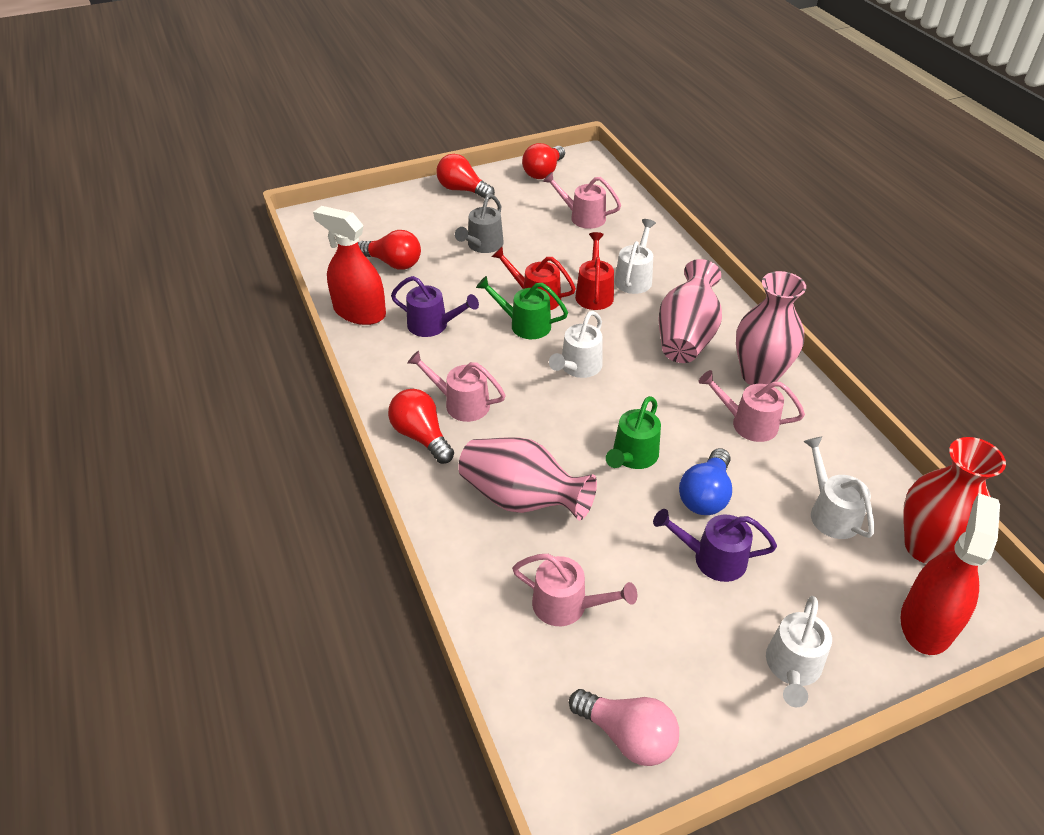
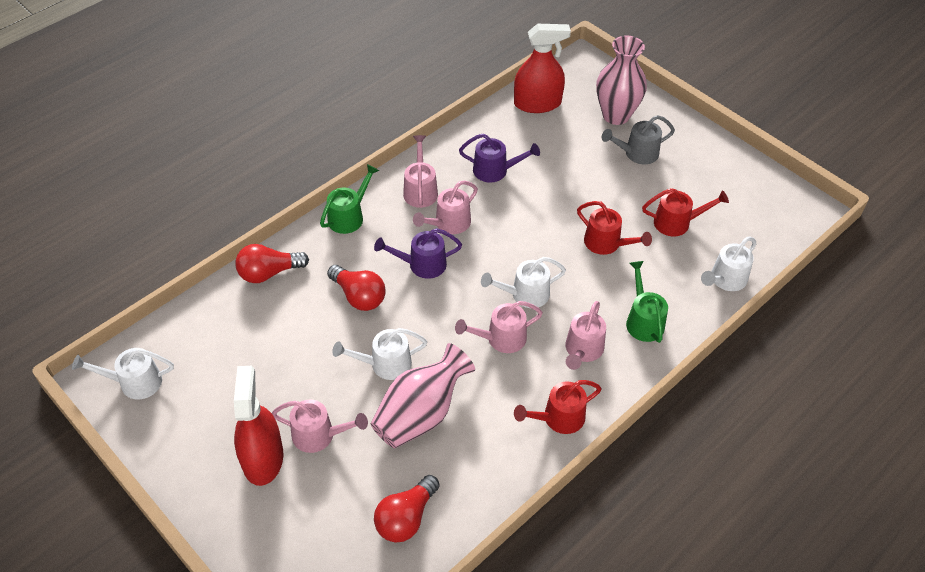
blue light bulb: [679,448,732,515] = 1 -> none = 0
pink light bulb: [569,689,679,766] = 1 -> none = 0
pink vase: [458,437,597,520] [658,259,722,363] [736,271,806,385] = 3 -> [371,343,475,448] [596,35,647,125] = 2
pink watering can: [407,350,506,422] [512,554,637,626] [543,172,621,229] [699,370,805,442] = 4 -> [272,399,368,453] [403,135,438,208] [413,181,478,234] [455,301,543,353] [565,301,606,370] = 5
red light bulb: [358,230,421,270] [388,389,454,464] [436,154,495,199] [522,143,565,179] = 4 -> [235,244,309,283] [327,265,386,311] [374,475,440,542] = 3
red vase: [903,437,1006,564] = 1 -> none = 0
red watering can: [492,247,576,310] [575,232,614,310] = 2 -> [514,380,602,434] [577,201,652,255] [642,188,729,237] = 3

